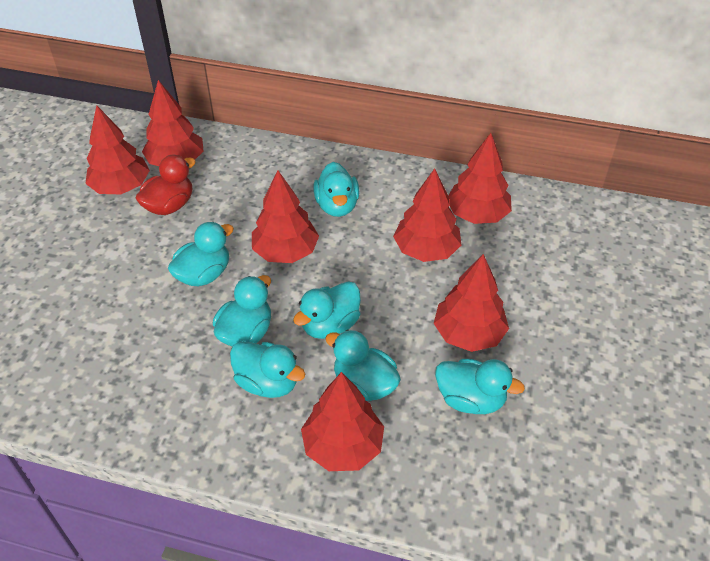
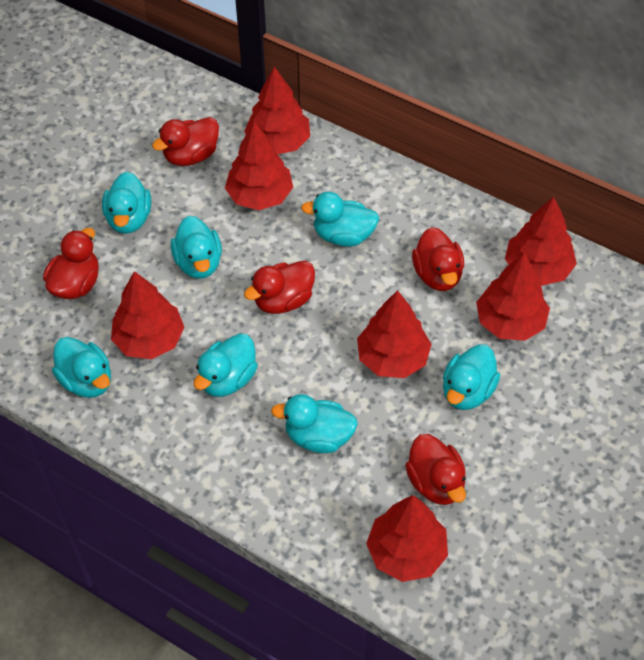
red duck: [135,155,196,215] = 1 -> [43,228,99,299] [152,117,219,166] [244,261,315,314] [405,434,466,505] [412,227,464,291] = 5

